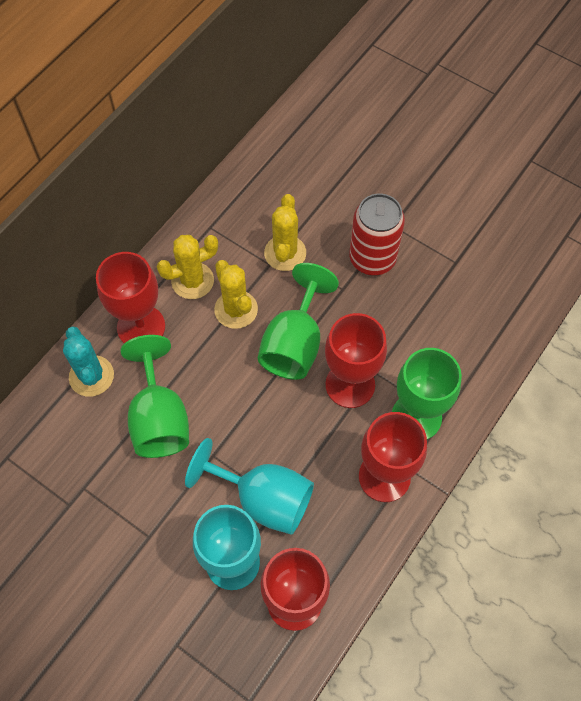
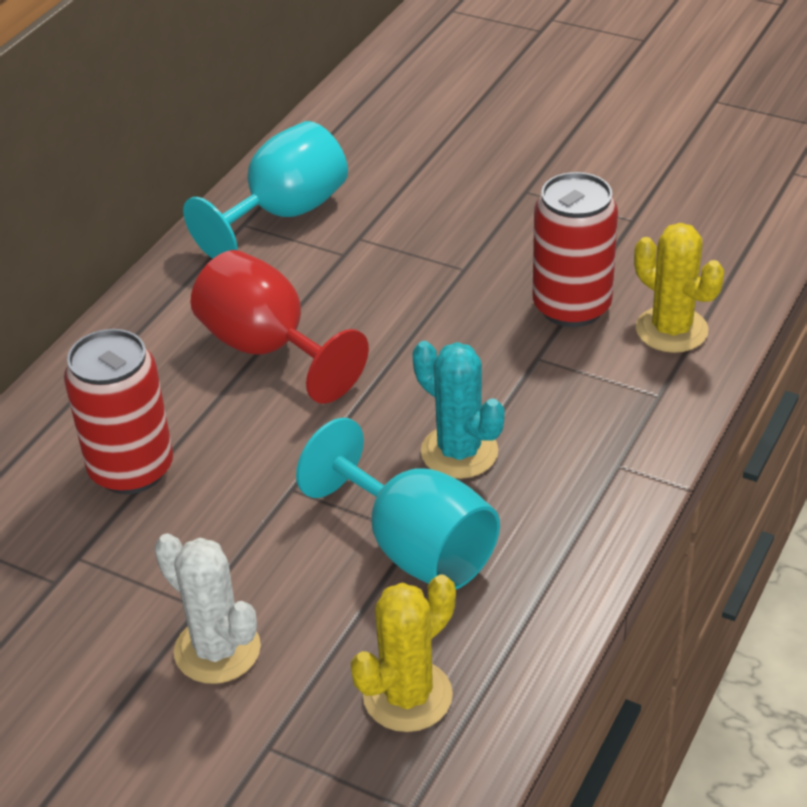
green goblet: [121,335,189,458] [258,263,339,380] [392,348,462,439] = 3 -> none = 0
red can: [349,194,405,275] = 1 -> [64,329,173,494] [533,172,618,327] = 2
red goblet: [96,252,165,343] [261,548,330,631] [325,313,387,408] [359,412,427,502] = 4 -> [190,250,369,404] = 1
white cactus: none = 0 -> [154,533,261,684] = 1
yellow cactus: [157,235,218,299] [214,260,258,329] [264,194,306,271] = 3 -> [351,574,456,732] [634,223,724,353] = 2

